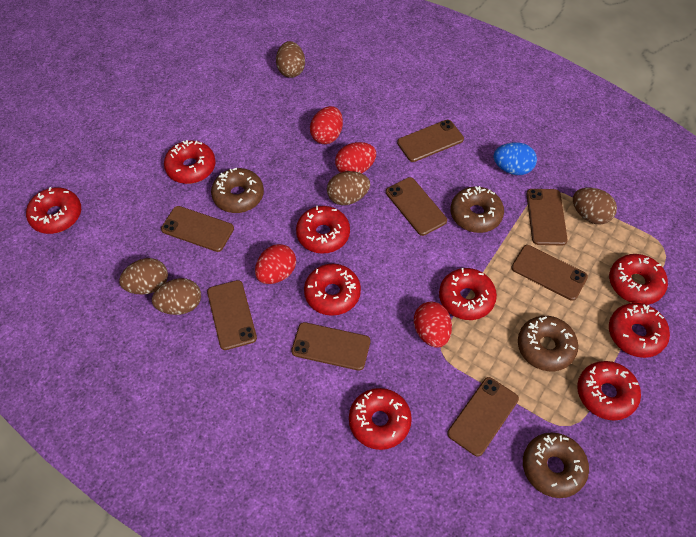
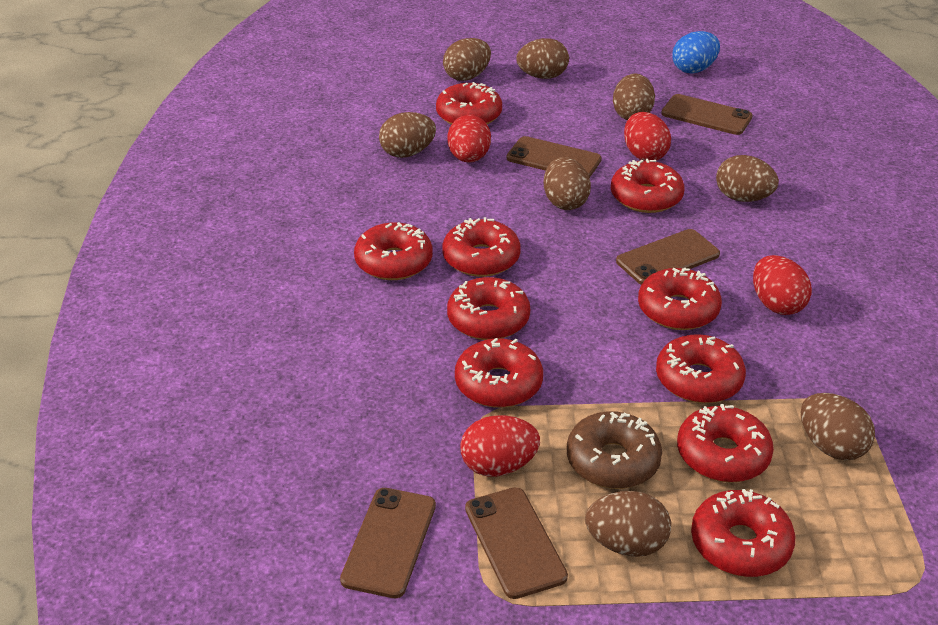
brown donut: [211,168,264,213] [451,186,504,233] [518,316,578,371] [523,433,589,498] = 4 -> [567,411,662,489] = 1
brown egg: [119,258,168,295] [152,278,201,315] [276,41,305,78] [327,171,370,205] [573,188,617,224] = 5 -> [379,112,436,158] [443,38,491,81] [516,38,569,79] [544,157,591,210] [585,491,671,557] [613,74,655,120] [716,155,779,202] [801,393,875,461] = 8
brown phone: [161,206,234,252] [207,280,257,350] [291,322,370,371] [386,177,447,236] [397,120,464,162] [447,377,519,457] [511,245,588,301] [527,189,568,246] = 8 -> [340,488,436,598] [465,487,568,599] [506,136,602,178] [616,229,720,285] [661,94,753,135] = 5
red donut: [26,187,81,234] [164,140,216,184] [296,206,350,254] [304,264,361,316] [349,388,412,450] [439,268,497,320] [577,361,641,420] [609,254,668,305] [609,303,670,358] = 9 -> [354,222,433,280] [436,82,502,125] [442,217,521,277] [447,277,530,340] [455,338,543,408] [611,159,685,213] [638,267,722,330] [656,334,746,403] [677,404,774,483] [691,489,795,577] = 10

